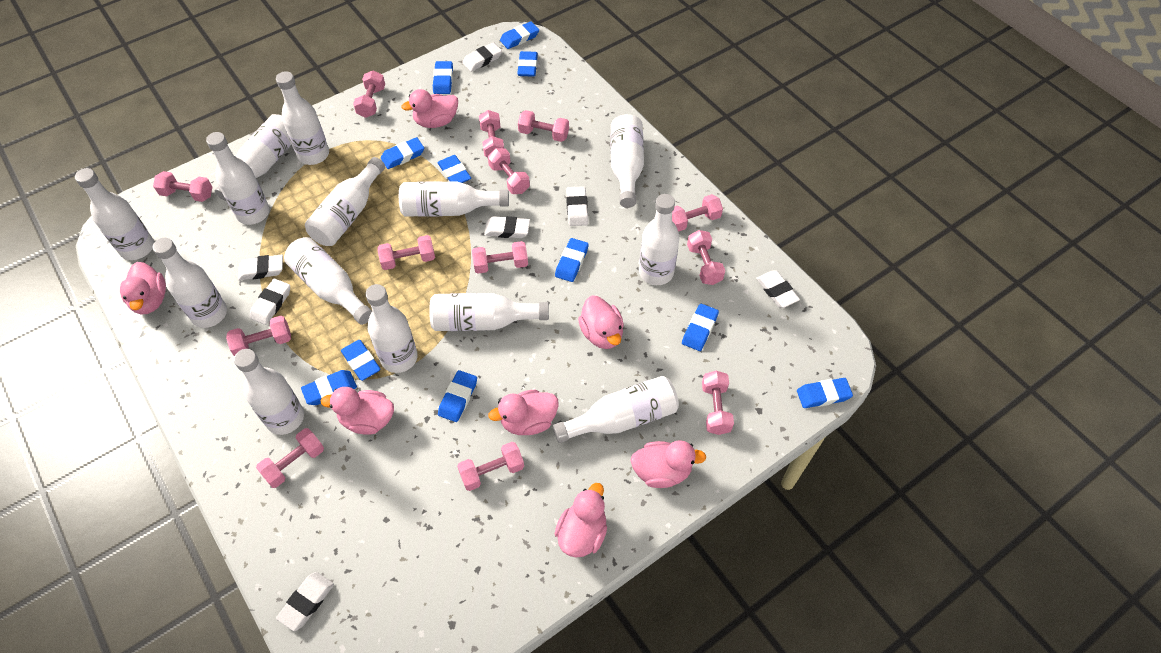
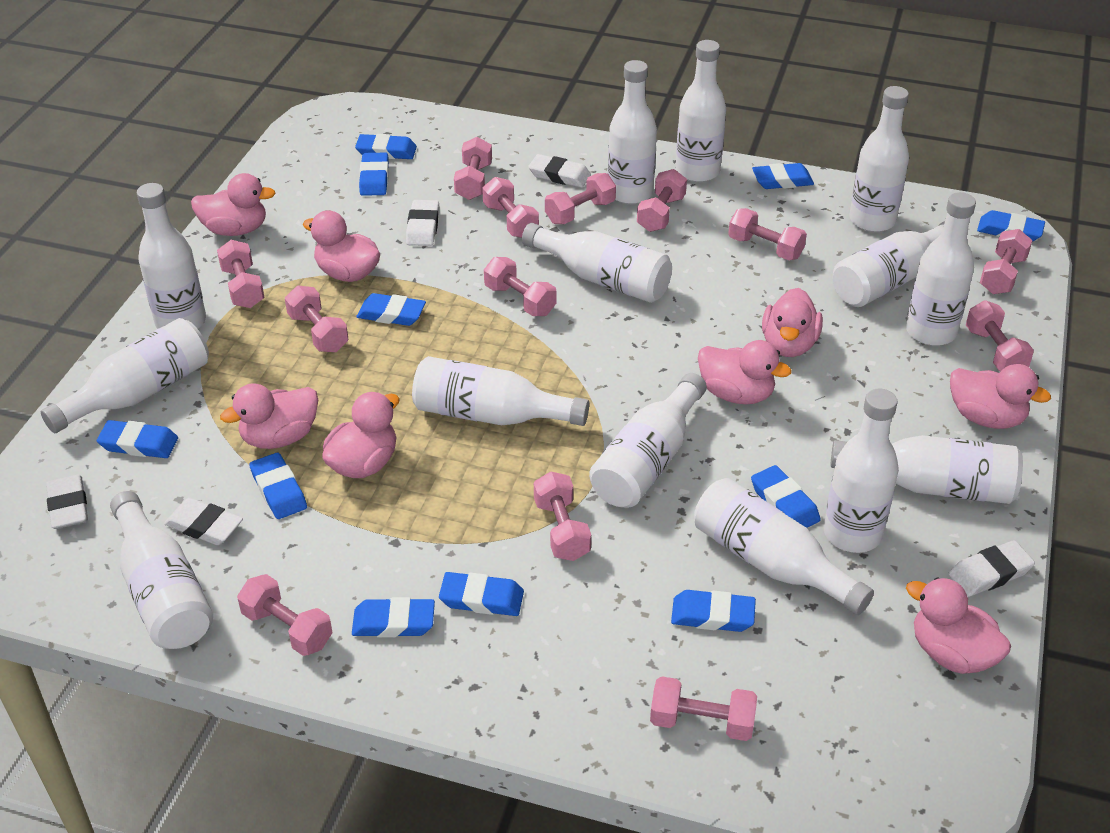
pink duck: [120,262,166,315] [321,387,394,435] [401,89,458,128] [488,390,559,435] [555,483,607,557] [578,295,624,349] [630,440,706,488] = 7 -> [191,173,276,236] [220,383,318,449] [303,210,380,282] [322,392,400,478] [698,340,792,405] [762,288,823,357] [906,577,1011,674] [950,364,1051,429] = 8
white eraser: [238,254,283,280] [249,279,290,325] [276,572,334,631] [462,42,502,72] [484,216,530,238] [566,186,588,226] [756,270,800,308] = 7 -> [46,475,88,529] [164,498,243,545] [406,200,439,246] [528,154,591,188] [948,540,1035,597] = 5

